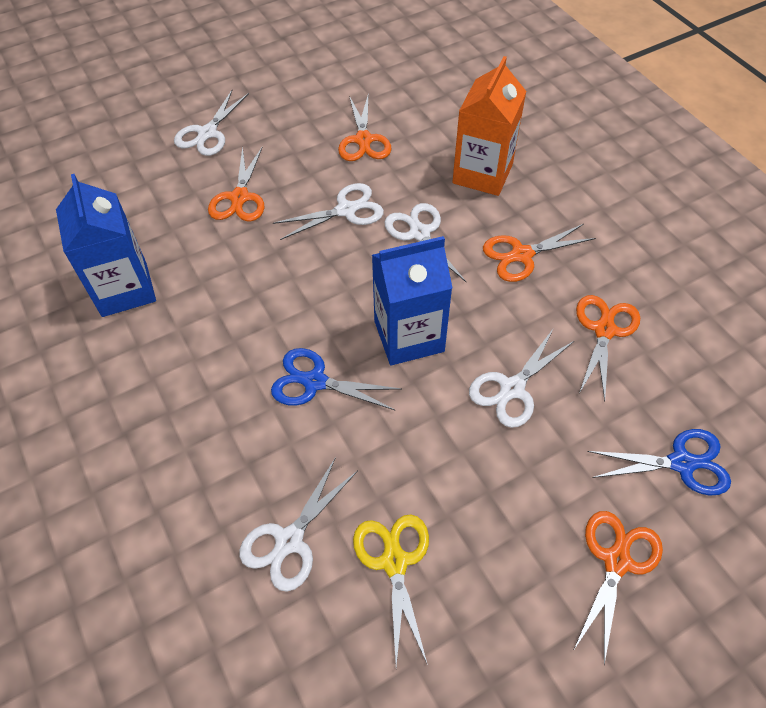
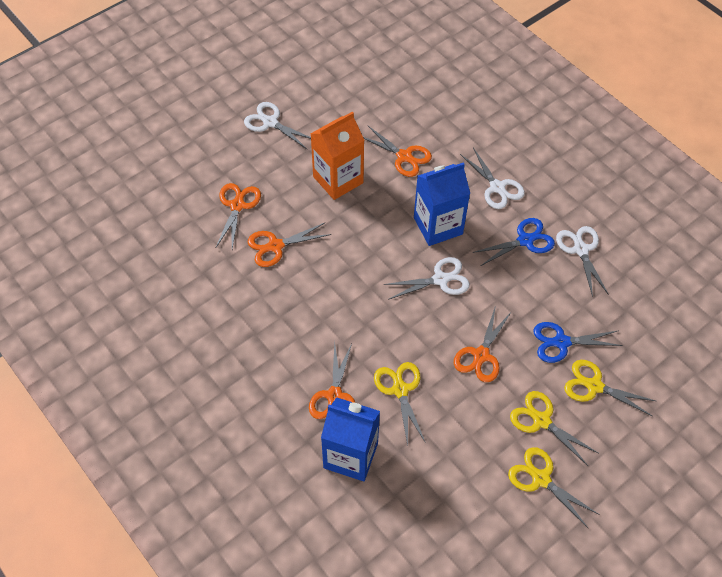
white scissors: [174,90,249,156] [240,457,357,592] [273,183,384,240] [384,203,466,282] [469,328,574,428] = 5 -> [244,102,311,150] [383,257,470,300] [460,148,525,209] [556,226,609,297] = 4
yellow scissors: [353,514,429,666] = 1 -> [374,362,426,446] [508,447,600,528] [510,391,598,466] [564,360,656,416] = 4

